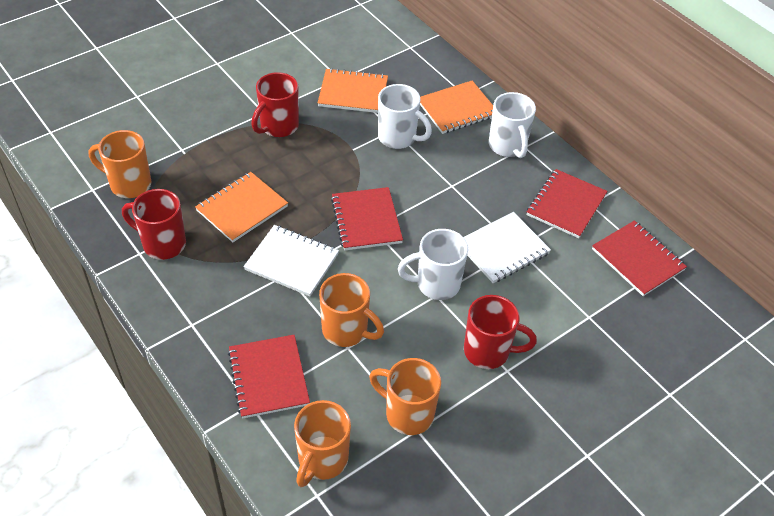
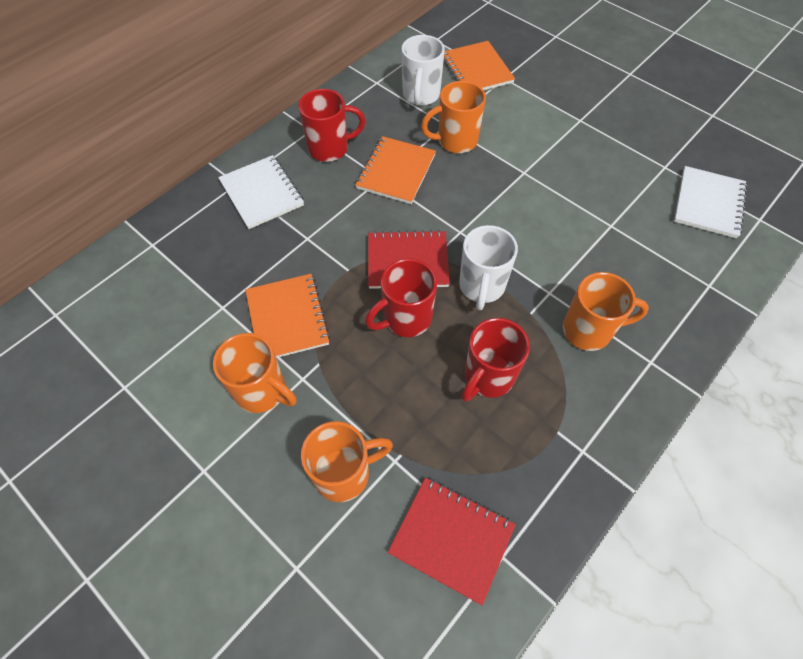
red notebook: [228,335,310,419] [331,187,403,251] [527,169,608,238] [592,220,687,296] = 4 -> [368,230,450,289] [388,477,516,606] = 2
white mug: [378,84,432,149] [398,229,468,300] [489,92,536,158] = 3 -> [401,35,445,106] [459,225,518,310] = 2

